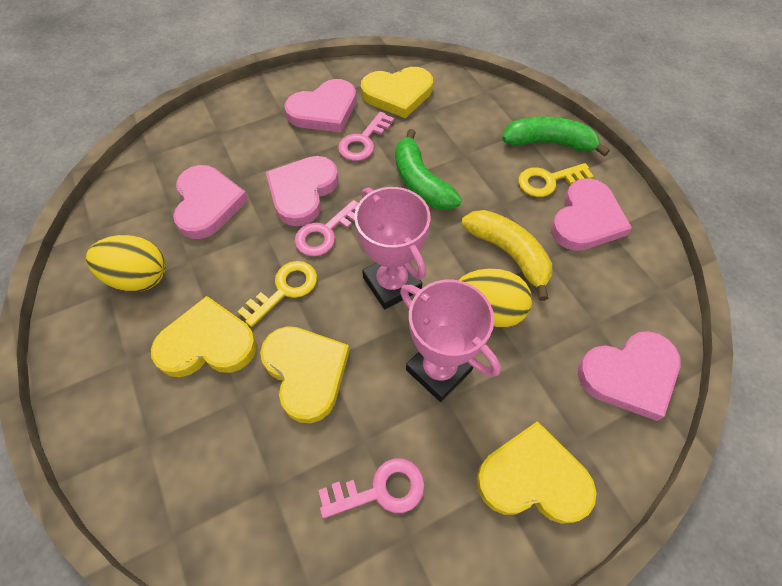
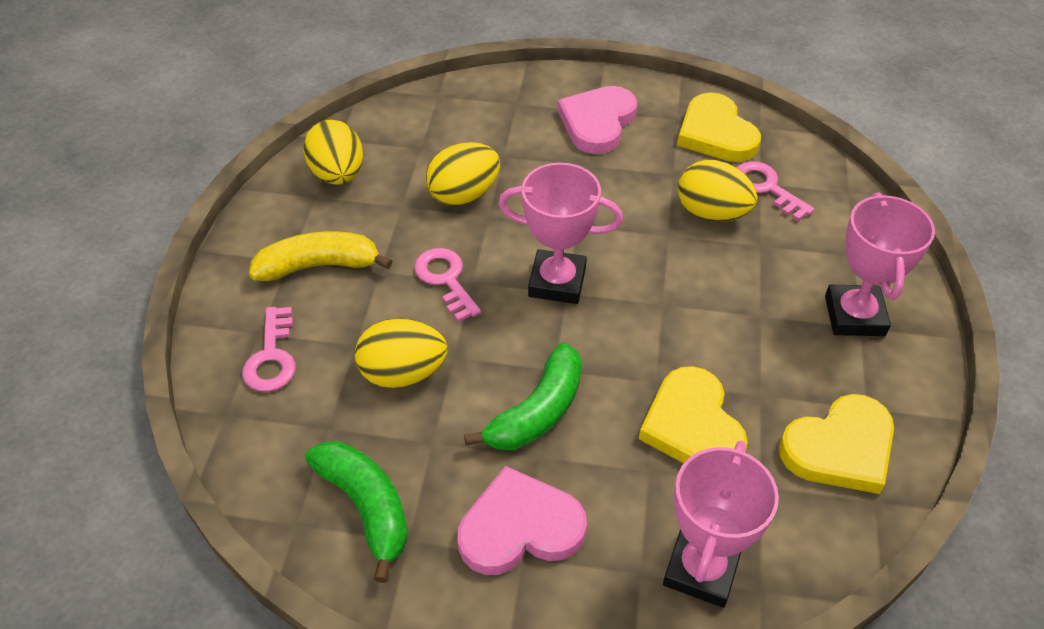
pink heart: [173,165,249,239] [266,156,339,226] [284,79,356,133] [551,178,632,251] [578,331,680,421] = 5 -> [457,466,587,575] [558,86,637,154] = 2
pink trophy: [354,187,430,309] [400,280,501,402] = 2 -> [498,163,623,304] [663,441,779,608] [825,192,935,336] = 3
yellow egg: [86,235,166,292] [458,268,532,328] = 2 -> [303,120,363,185] [355,318,448,388] [426,142,500,206] [678,160,757,222] = 4
yellow heart: [151,296,257,377] [260,326,350,423] [361,67,433,118] [476,421,597,524] = 4 -> [639,366,748,463] [677,92,761,162] [779,394,894,494] = 3
yellow key: [238,261,317,327] [518,163,594,197] = 2 -> none = 0

